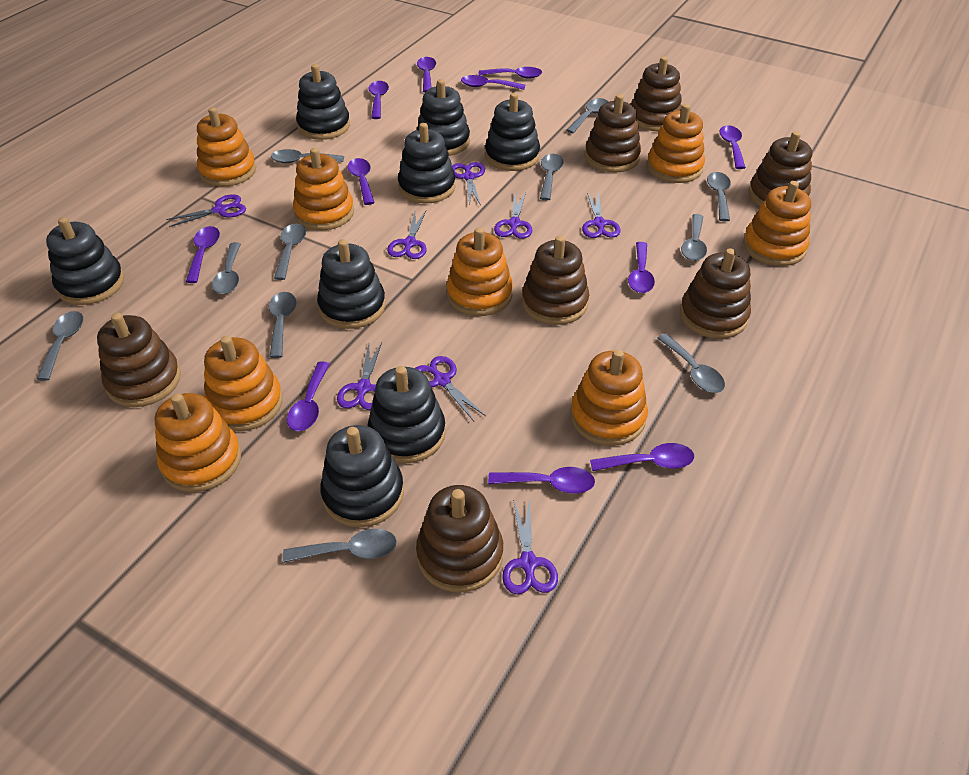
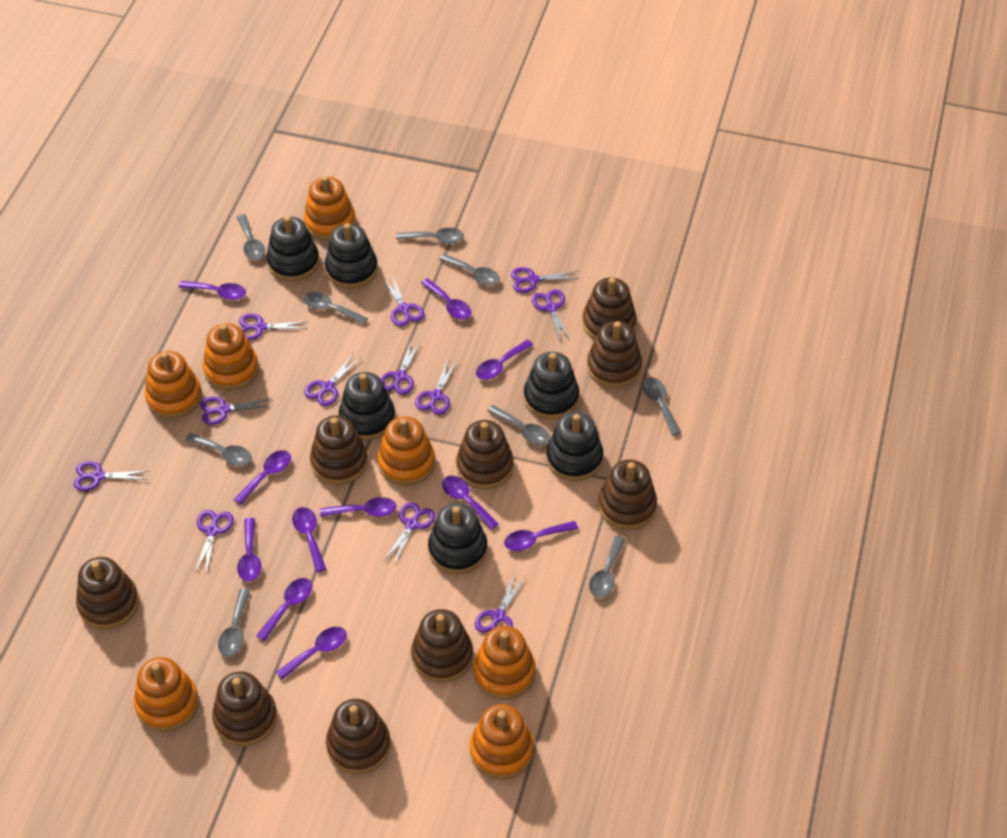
black stacking toy: [46,217,124,305] [296,64,350,140] [317,239,386,329] [320,425,404,527] [368,366,446,463] [398,123,456,204] [417,79,470,156] [485,93,540,171] = 8 -> [266,216,319,281] [325,223,378,289] [339,372,395,440] [428,503,487,574] [524,352,579,420] [546,412,603,481] = 6
brown stacking toy: [97,313,181,407] [416,485,503,592] [522,235,589,325] [585,94,641,173] [631,56,682,131] [680,248,751,339] [749,131,812,206] = 7 -> [76,557,139,629] [212,671,277,746] [310,415,368,485] [326,699,391,774] [411,609,473,683] [456,420,513,489] [582,278,636,340] [587,321,642,388] [598,459,657,530] = 9
grey spoon: [37,311,83,381] [212,242,241,294] [269,292,296,358] [271,149,344,163] [274,224,306,280] [283,529,397,563] [540,154,563,200] [566,98,608,133] [657,334,725,393] [681,214,707,261] [707,172,731,221] = 11 -> [185,433,252,466] [218,589,250,657] [237,214,265,260] [304,292,368,325] [396,228,464,243] [439,254,500,285] [487,405,550,445] [589,536,625,598] [642,377,681,436] = 9
orange stacking toy: [155,393,241,492] [197,107,256,187] [204,336,283,432] [293,148,354,230] [447,227,513,316] [570,349,648,446] [647,104,705,183] [743,181,811,266] = 8 -> [134,657,199,732] [145,351,202,419] [203,323,259,391] [304,176,356,241] [378,416,435,486] [470,704,534,780] [473,626,536,700] = 7
purple scissors: [166,194,246,227] [337,342,382,410] [387,211,427,259] [415,356,486,421] [452,162,485,206] [494,192,532,239] [502,500,558,594] [582,192,621,238] = 8 -> [74,461,148,491] [195,510,234,575] [200,396,273,425] [239,314,308,340] [304,354,362,406] [381,341,421,395] [383,275,424,326] [384,502,435,565] [415,359,458,415] [475,574,525,633] [511,267,579,293] [532,289,570,341] = 12

